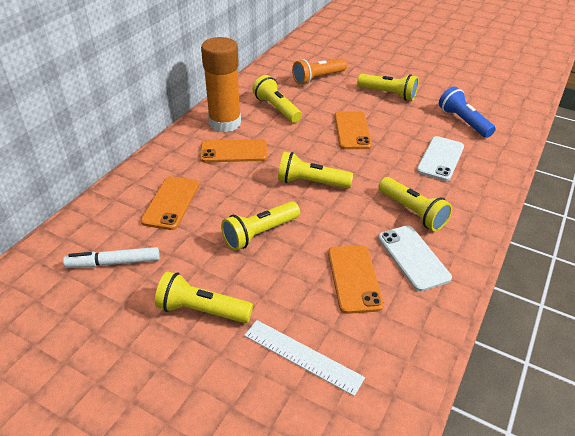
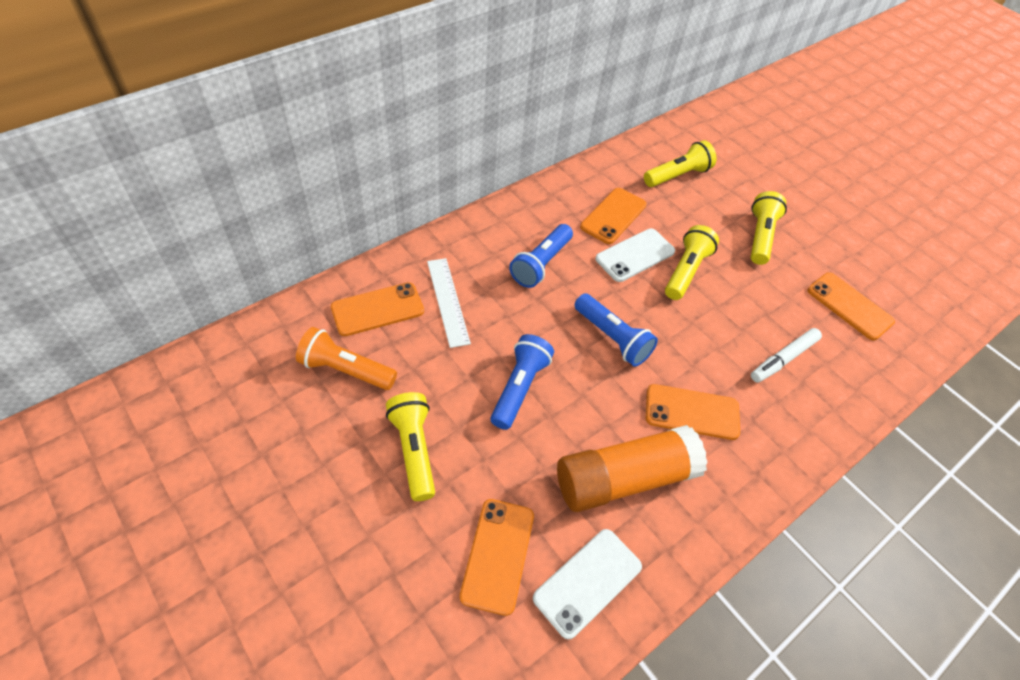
blue flashlight: [439,87,496,138] = 1 -> [490,334,554,430] [509,224,573,288] [575,293,658,367] = 3
orange phone: [141,176,199,230] [200,139,267,163] [328,245,384,314] [335,111,372,149] = 4 -> [331,282,424,336] [460,499,534,616] [580,188,646,244] [646,384,740,440] [808,272,895,340] = 5
yellow flashlight: [155,271,253,323] [221,201,300,251] [252,75,302,123] [278,152,353,189] [357,74,419,101] [378,177,452,231] = 6 -> [386,392,435,501] [644,140,717,187] [665,225,719,300] [751,191,787,265] = 4

